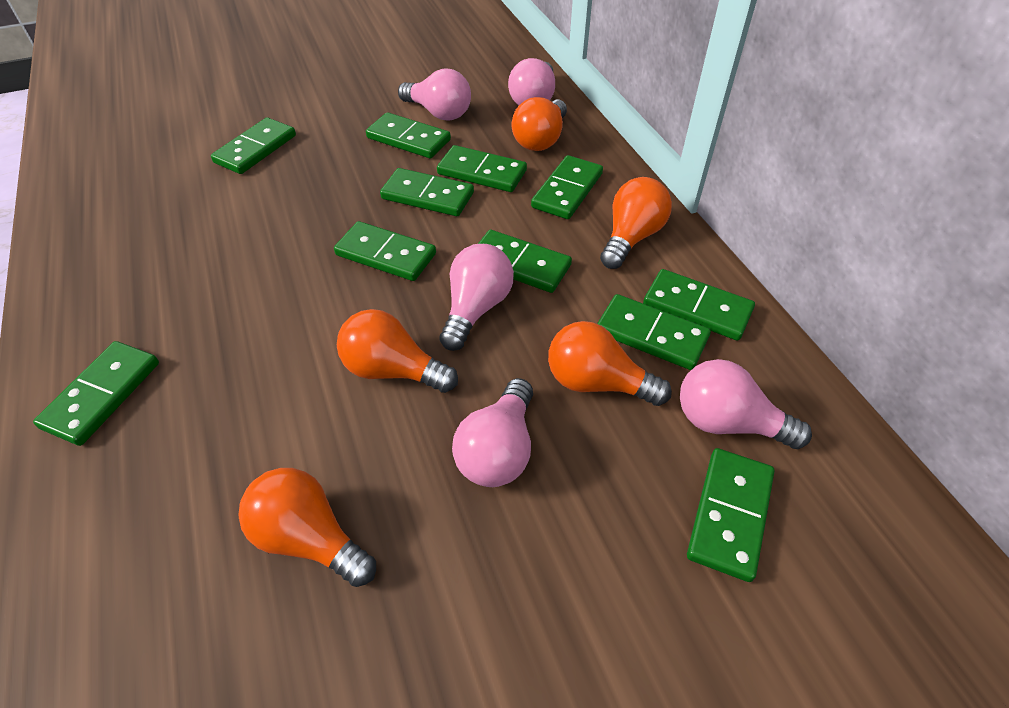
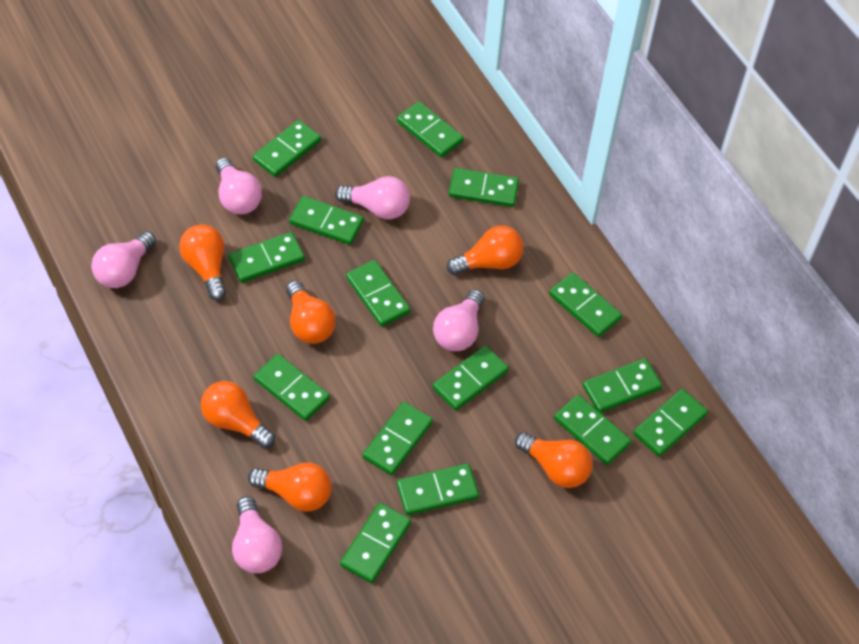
green domino: [33,341,159,446] [211,117,296,174] [334,221,436,281] [366,112,451,158] [380,168,474,216] [437,145,527,192] [478,230,572,293] [531,155,603,219] [597,294,711,370] [643,269,755,341] [687,448,775,582] = 11 -> [228,232,305,283] [253,120,321,177] [254,354,330,421] [289,196,364,245] [340,503,411,583] [346,260,411,327] [362,402,433,475] [397,101,464,158] [397,464,479,515] [433,345,509,411] [449,168,519,207] [549,272,622,337] [554,395,632,465] [583,358,662,413] [633,389,708,457] = 15
orange light bulb: [238,468,376,587] [337,309,458,393] [512,97,567,151] [548,321,672,406] [600,177,672,269] = 5 -> [179,224,226,301] [201,381,275,448] [248,463,331,512] [286,280,336,344] [447,226,523,275] [515,432,593,488] = 6

